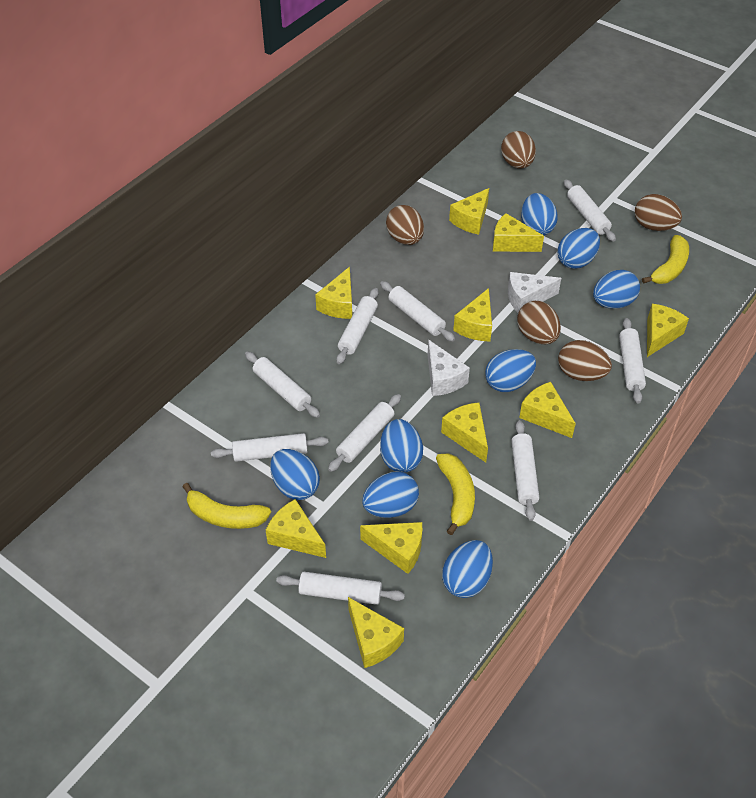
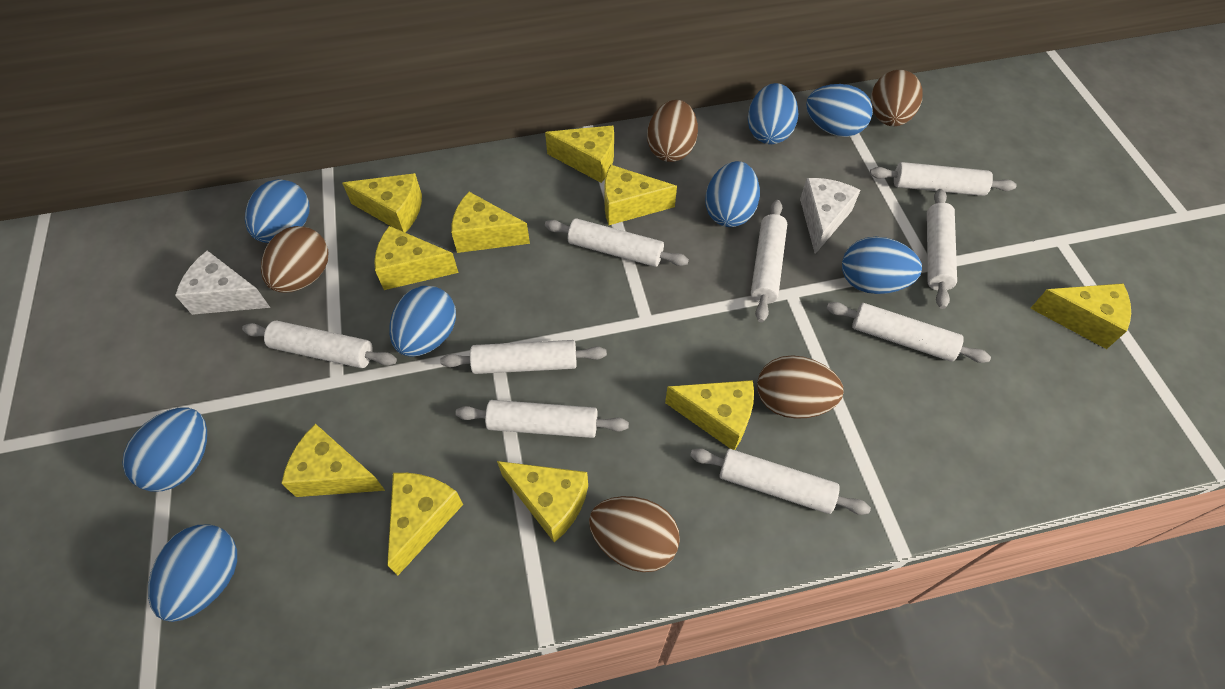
yellow banana: [183,483,271,529] [436,453,475,535] [642,235,689,284] = 3 -> none = 0

